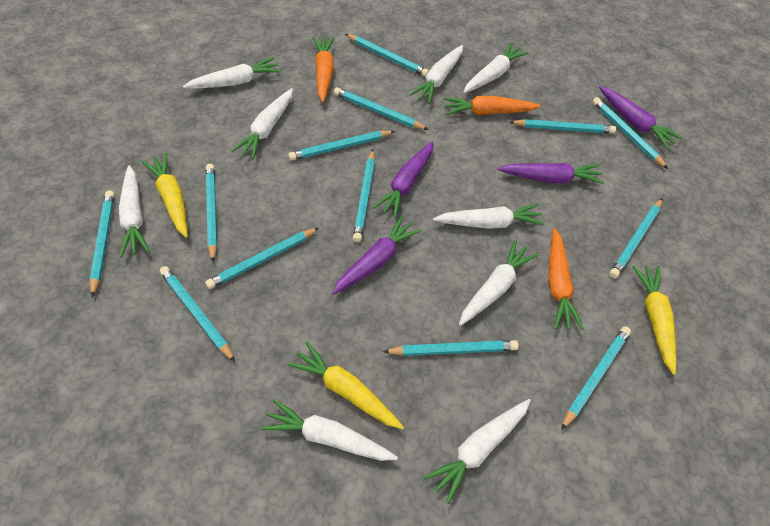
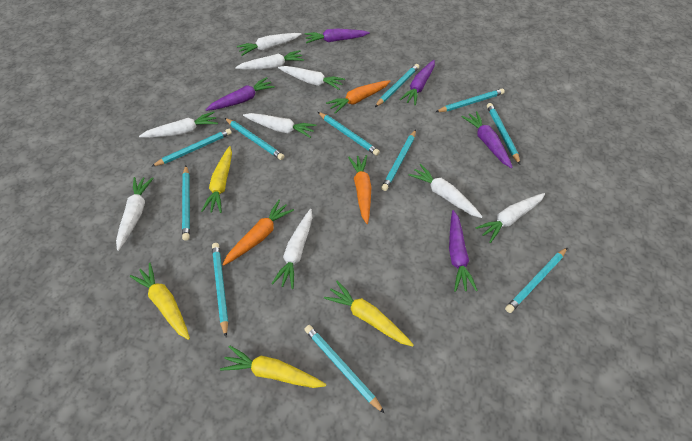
purple carrot: [332,216,422,295] [372,141,434,219] [498,163,604,184] [599,86,682,149] = 4 -> [205,77,275,111] [305,29,370,43] [399,60,435,105] [449,210,478,292] [462,111,513,168] = 5
turquoise pencil: [89,190,115,297] [160,266,235,362] [205,228,319,289] [206,164,217,262] [288,131,395,161] [334,87,428,130] [345,34,429,77] [353,149,375,242] [383,340,519,356] [510,119,616,134] [561,326,631,430] [593,97,668,169] [609,198,663,278] = 13 -> [151,129,232,167] [182,166,190,240] [212,243,228,337] [225,118,284,160] [304,325,385,414] [318,112,380,156] [375,64,419,107] [381,130,416,191] [436,88,505,112] [487,103,520,164] [505,247,568,313] = 11
yellow carrot: [141,153,188,238] [288,342,404,429] [632,266,676,375] = 3 -> [130,263,190,340] [201,146,232,213] [220,345,326,388] [324,281,414,346] = 4

